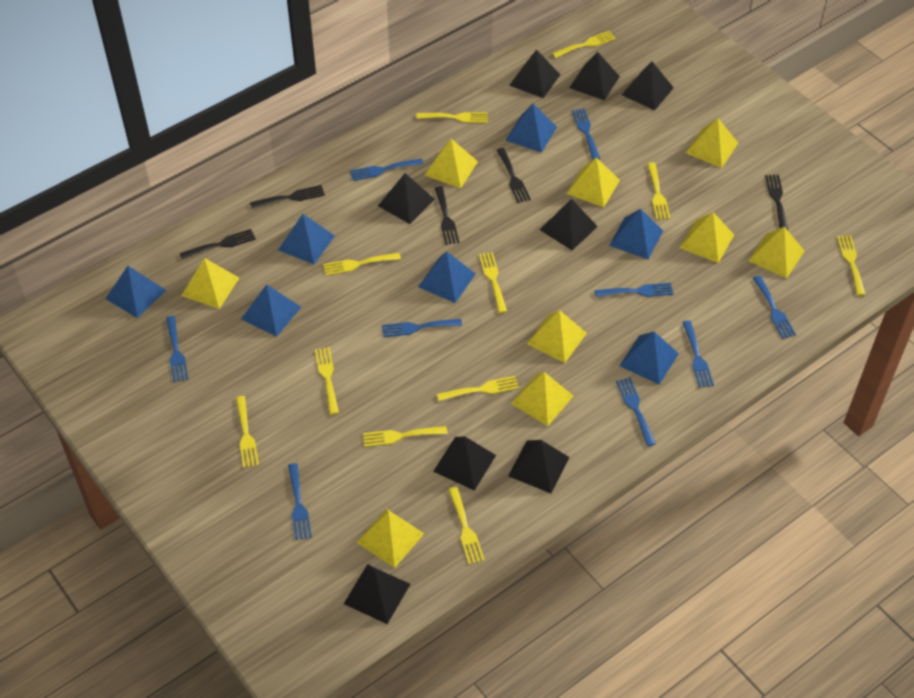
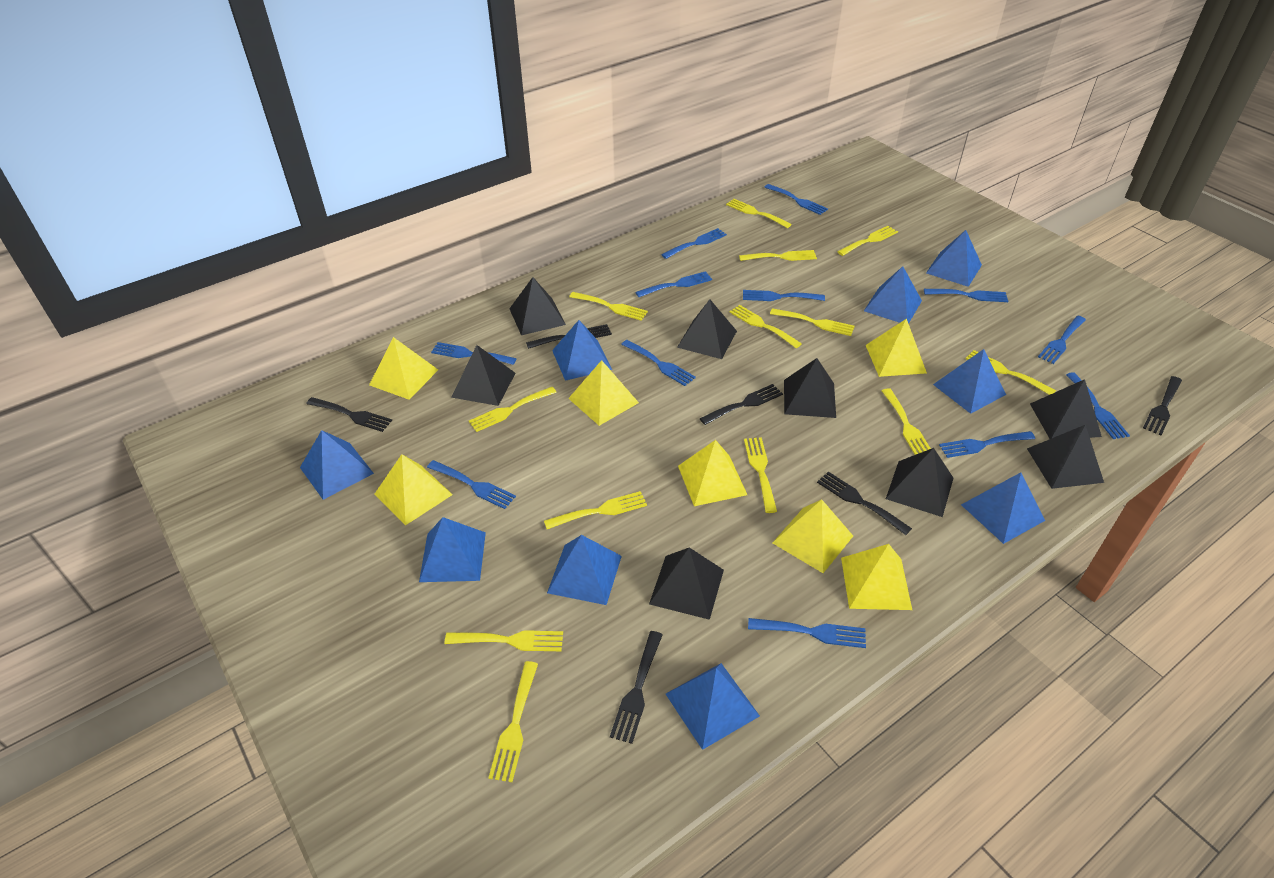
black fork: [179,229,256,259] [250,185,325,209] [435,186,459,245] [497,148,531,203] [765,175,788,230] = 5 -> [306,397,392,432] [526,324,612,349] [610,631,663,744] [699,384,783,425] [817,472,912,535] [1143,376,1182,435] = 6
blue fork: [166,316,188,382] [288,463,312,540] [350,158,423,181] [382,319,462,337] [572,108,600,160] [595,283,673,297] [616,377,656,446] [682,321,714,388] [753,276,796,339] = 9 -> [427,460,516,509] [431,342,517,365] [621,340,696,386] [635,271,712,297] [661,228,727,259] [743,290,825,301] [748,618,866,648] [764,184,828,215] [924,289,1008,302] [939,431,1035,458] [1038,316,1086,364] [1066,372,1130,439] = 12
blue pyramid: [105,266,166,318] [241,284,301,337] [278,214,335,264] [418,251,476,303] [505,104,557,153] [609,209,663,259] [620,332,679,385] = 7 -> [300,430,374,500] [419,517,486,582] [547,535,622,605] [552,320,612,381] [666,663,760,750] [864,266,922,324] [926,230,982,287] [933,349,1006,414] [961,472,1045,544] = 9
yellow fork: [236,396,259,468] [315,347,339,415] [323,253,401,276] [363,426,447,447] [417,112,488,123] [437,376,519,401] [448,487,485,564] [479,252,507,313] [552,31,616,58] [647,162,670,220] [837,236,866,296] = 11 -> [445,630,563,651] [469,387,557,432] [488,661,538,782] [544,491,647,529] [569,292,648,321] [726,199,792,228] [730,305,802,348] [739,250,817,261] [744,437,777,513] [770,308,855,336] [837,226,898,256] [882,388,931,455] [966,350,1056,395] = 13
yellow pyramid: [182,258,239,309] [357,509,424,568] [425,139,478,188] [511,372,573,426] [527,310,587,363] [567,157,620,207] [680,212,734,263] [686,118,738,168] [748,227,804,278] = 9 -> [369,337,438,400] [375,454,453,525] [568,360,639,426] [678,440,747,506] [773,499,853,573] [841,544,912,610] [866,319,927,377] = 7

